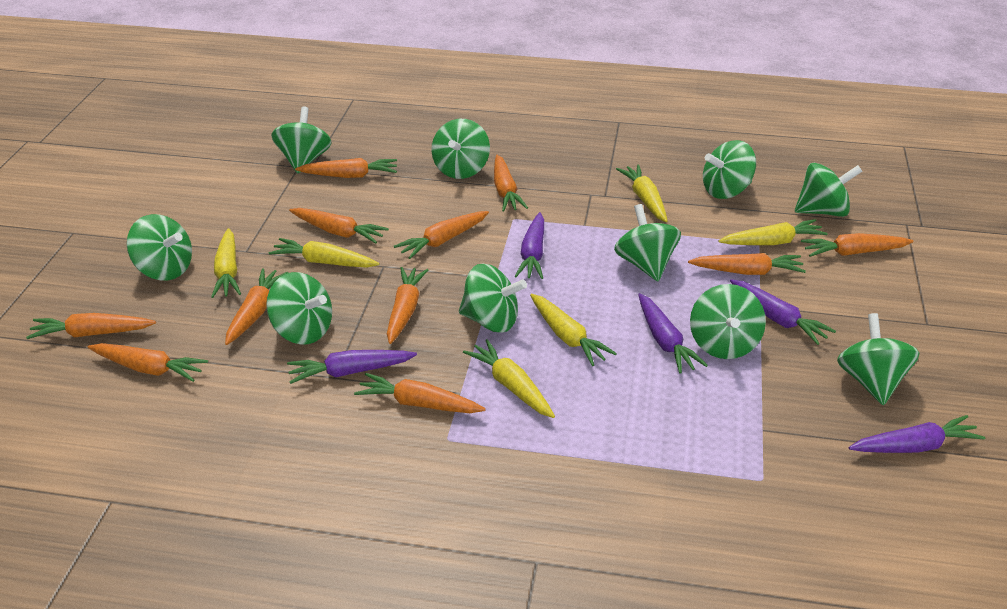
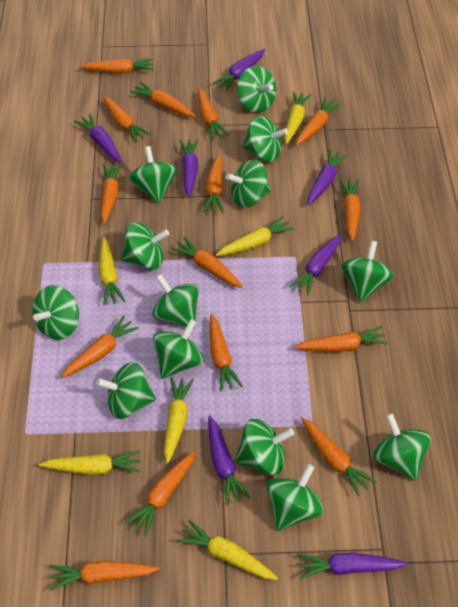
green spinning top: [127,214,192,281] [266,272,332,345] [271,106,332,173] [431,119,490,179] [459,264,527,333] [614,204,681,281] [690,284,766,359] [703,140,756,199] [795,163,863,217] [837,313,920,405] = 10 -> [33,285,79,340] [96,362,156,419] [121,222,169,270] [129,146,177,204] [152,274,199,329] [153,319,203,379] [226,160,271,208] [235,419,294,475] [237,66,276,112] [242,116,288,162] [266,464,324,531] [341,241,394,303] [373,413,431,481] = 13
orange carrot: [26,313,156,339] [88,343,208,382] [225,268,289,345] [289,208,389,244] [295,158,397,178] [354,373,486,413] [387,267,428,344] [394,211,489,259] [494,155,528,211] [688,253,806,275] [801,233,913,257] = 11 -> [50,561,160,591] [61,316,139,378] [80,58,154,73] [101,164,123,224] [102,96,151,143] [125,451,195,536] [130,82,196,117] [171,237,243,288] [198,87,229,139] [203,153,223,213] [210,314,243,391] [294,326,388,352] [296,97,341,146] [301,417,376,496] [339,179,360,241] = 15
purple carrot: [287,350,417,384] [515,212,544,279] [638,293,708,374] [730,279,836,345] [849,415,985,453] = 5 -> [74,114,122,163] [179,139,199,197] [208,416,250,505] [213,49,265,91] [289,234,342,295] [297,552,407,579] [308,150,348,206] = 7

